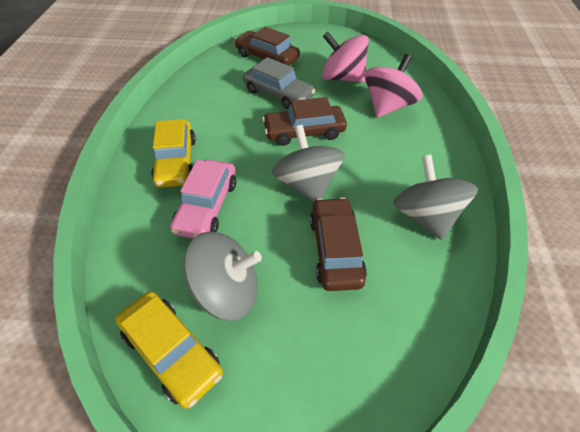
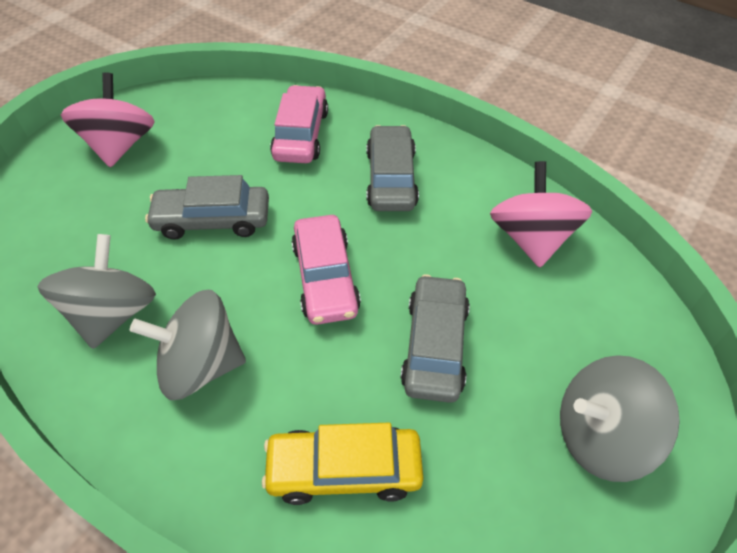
brown car: [235,27,300,66] [262,97,347,146] [310,197,367,291] = 3 -> none = 0
grey car: [243,57,315,109] = 1 -> [145,175,269,239] [366,125,419,211] [400,274,470,403] = 3
pink car: [170,159,236,239] = 1 -> [270,85,328,163] [291,215,361,325] = 2
yellow car: [115,291,223,409] [151,119,196,188] = 2 -> [262,423,424,505] = 1

